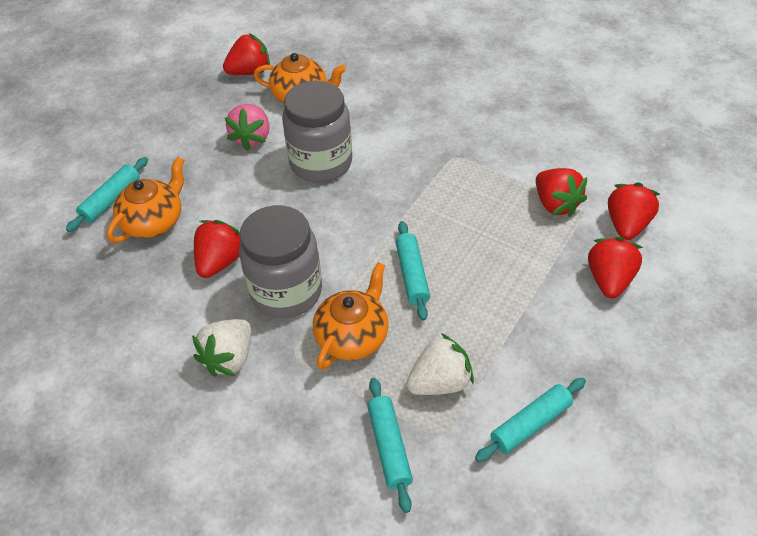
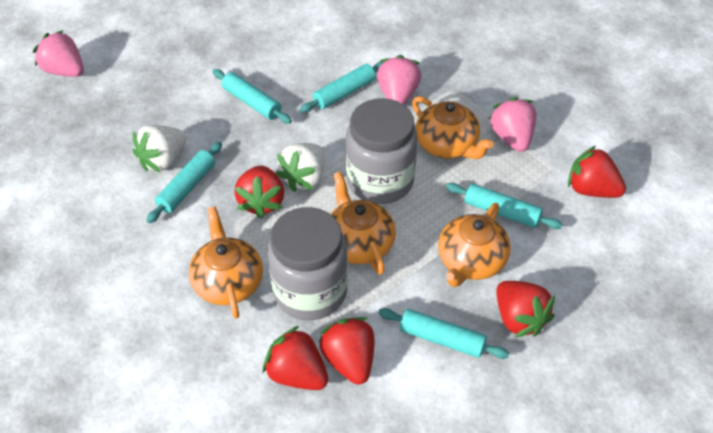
orange teapot: [107,157,184,243] [254,53,346,103] [313,262,389,370] = 3 -> [189,207,263,319] [331,172,396,275] [412,96,494,159] [438,203,511,287] = 4
pink strawberry: [225,104,270,151] = 1 -> [33,30,84,77] [377,55,421,105] [489,97,536,152] = 3
turquoise rolling pin: [66,157,148,232] [367,378,413,513] [395,221,430,321] [475,378,586,462] = 4 -> [146,142,222,223] [213,69,292,124] [300,61,383,112] [378,308,509,359] [446,183,563,229] = 5

